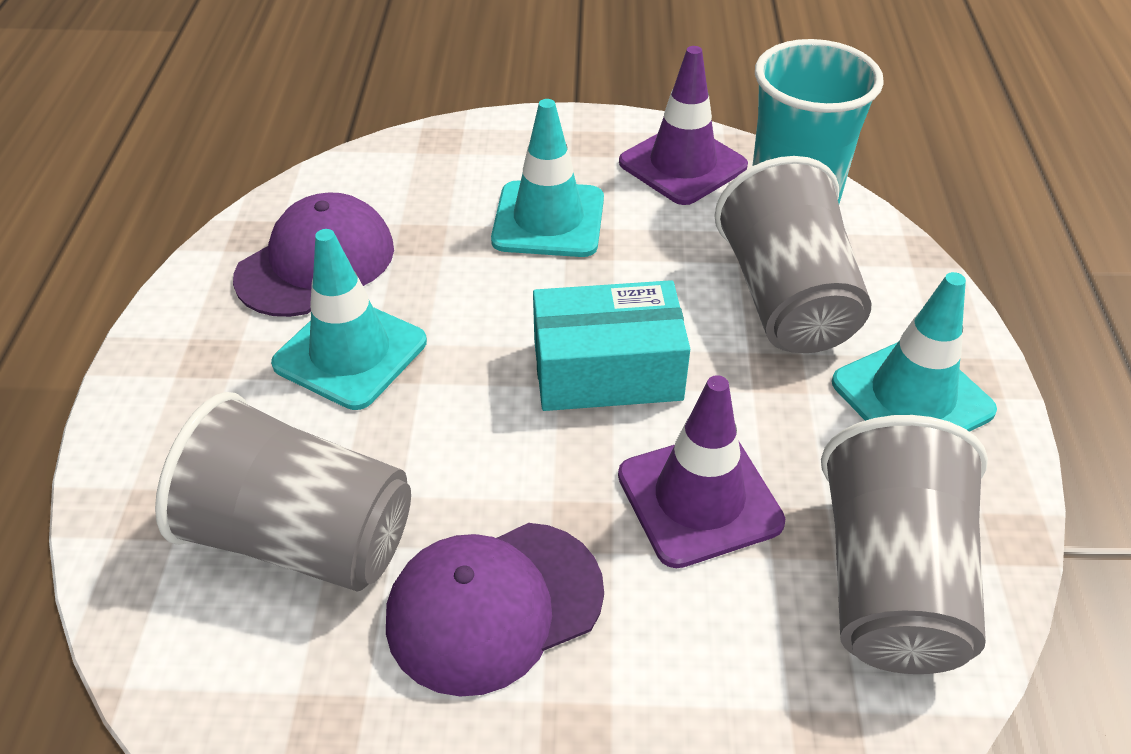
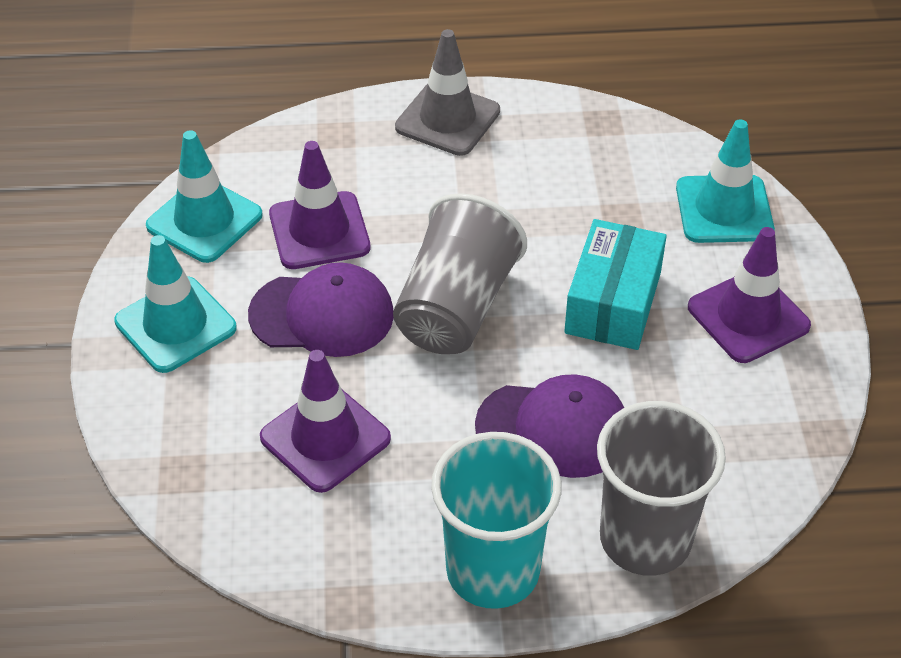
grey cup: [155,392,411,592] [715,156,871,353] [821,415,988,674] = 3 -> [393,193,527,354] [597,401,726,576] = 2
grey traffic cone: none = 0 -> [395,29,500,156] = 1
purple traffic cone: [618,375,785,568] [619,46,748,205] = 2 -> [260,350,391,493] [269,141,371,269] [688,227,811,363] = 3

